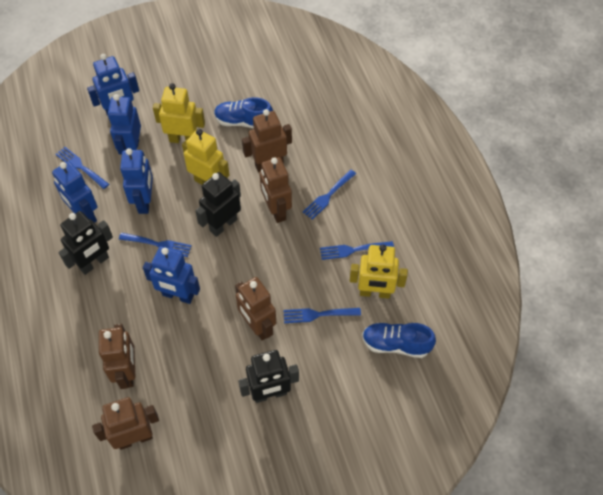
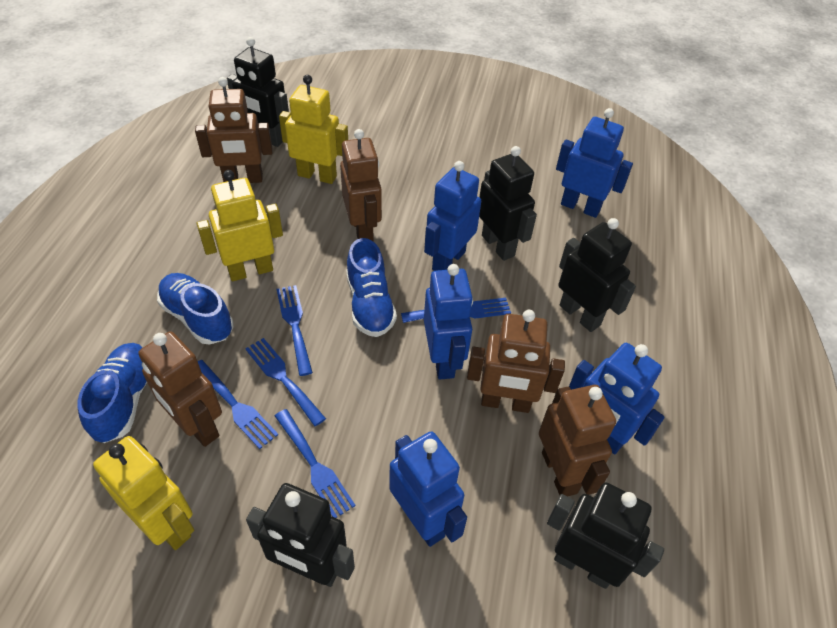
black robot: [58,211,113,275] [195,172,241,237] [238,350,299,403] = 3 -> [227,37,289,147] [246,483,355,587] [479,146,537,261] [547,483,664,589] [558,218,636,332] = 5
blue shoe: [214,97,273,129] [362,323,436,358] = 2 -> [77,343,147,443] [157,273,233,345] [346,238,397,337] = 3

